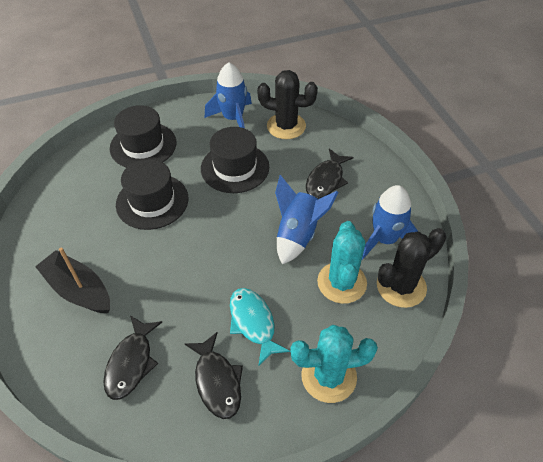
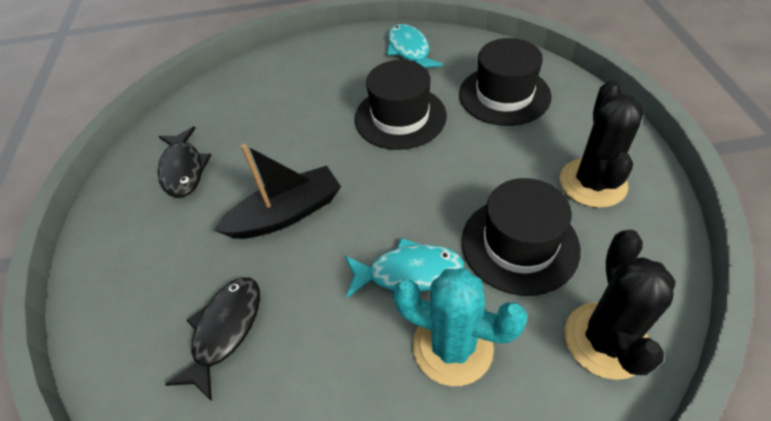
black fish: [103,315,162,400] [185,332,243,419] [306,148,354,199] = 3 -> [158,127,211,198] [165,277,260,401] = 2
blue rocket: [205,62,252,128] [275,175,339,264] [362,185,418,260] = 3 -> none = 0
turquoise cactus: [290,325,378,403] [317,221,367,304] = 2 -> [393,268,528,386] = 1
turquoise fish: [230,288,290,366] = 1 -> [345,238,464,298] [387,24,444,68] = 2

